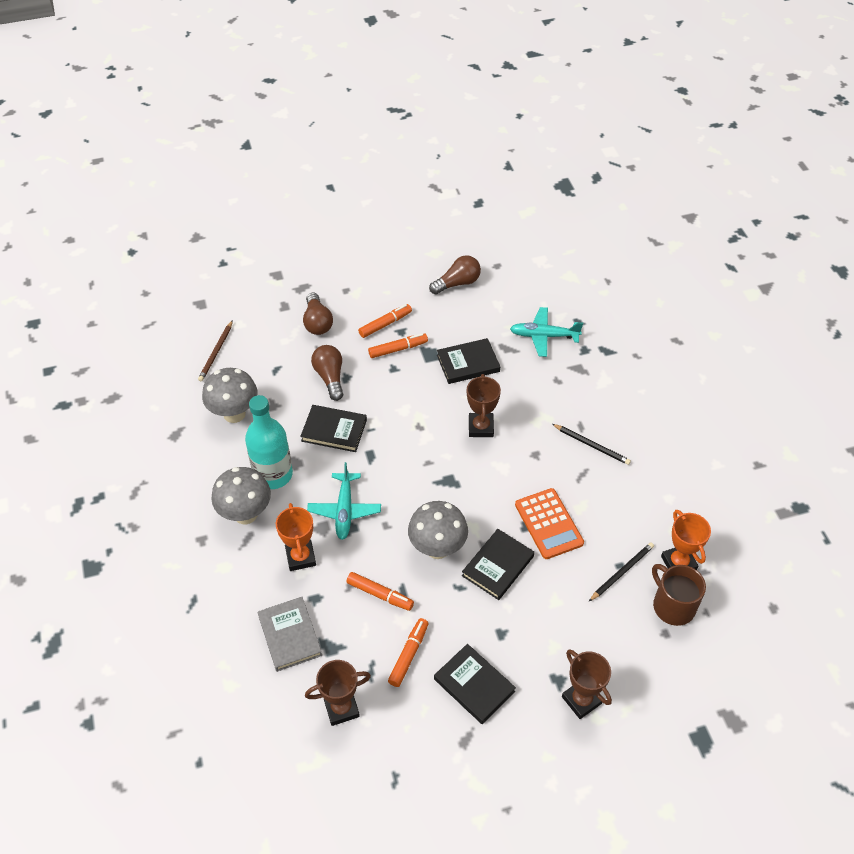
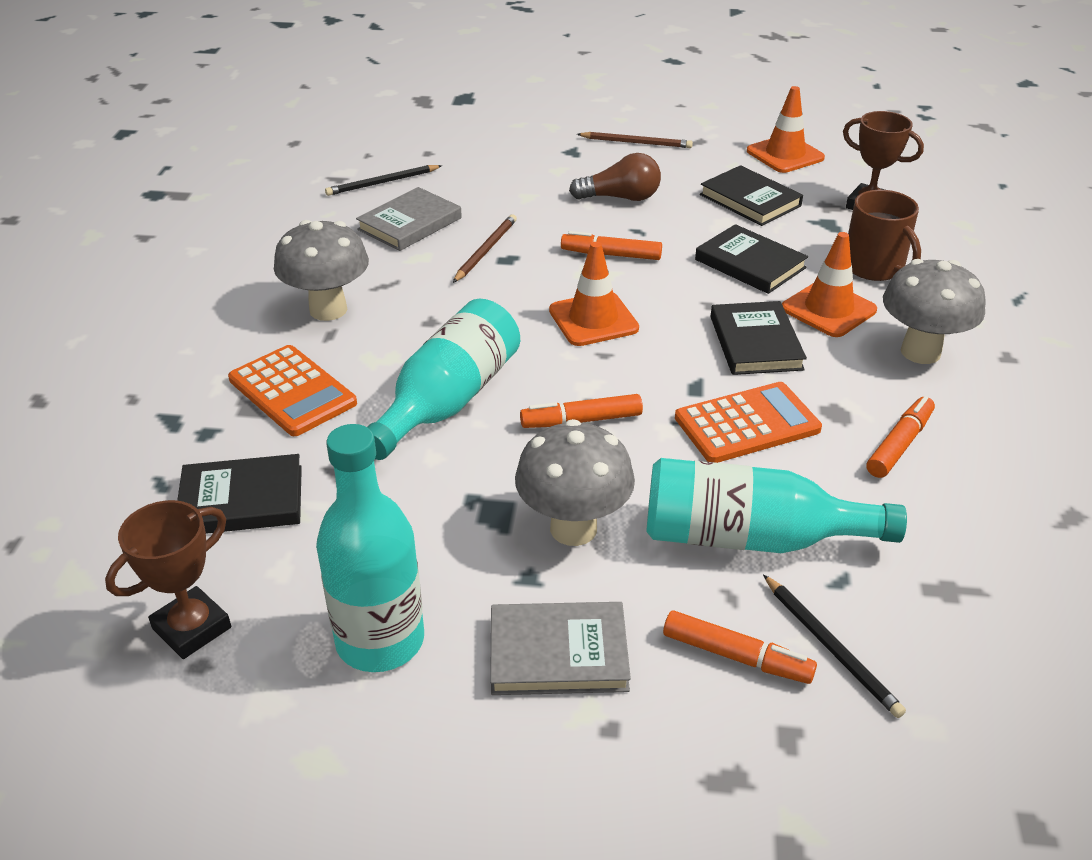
brown light bulb: [303,293,333,335] [311,345,343,401] [429,255,481,295] = 3 -> [569,153,661,201] = 1
brown pencil: [198,320,233,381] = 1 -> [453,214,517,283] [577,132,693,148] = 2
brown trophy: [305,660,371,726] [467,374,501,437] [562,649,612,719] = 3 -> [105,500,231,659] [843,111,924,210] = 2
grey book: [258,597,322,672] = 1 -> [356,187,462,251] [490,602,631,695] = 2
orange calculator: [515,488,584,559] = 1 -> [228,345,357,436] [675,382,822,463] = 2
orange traffic cone: none = 0 -> [549,242,639,346] [747,86,825,173] [782,232,877,337] = 3
orange trophy: [276,503,316,571] [661,510,711,570] = 2 -> none = 0
turquoise bottle: [245,395,293,489] = 1 -> [316,424,424,672] [367,299,520,460] [646,458,907,553] = 3
turquoise plane: [307,462,381,540] [510,307,583,357] = 2 -> none = 0

